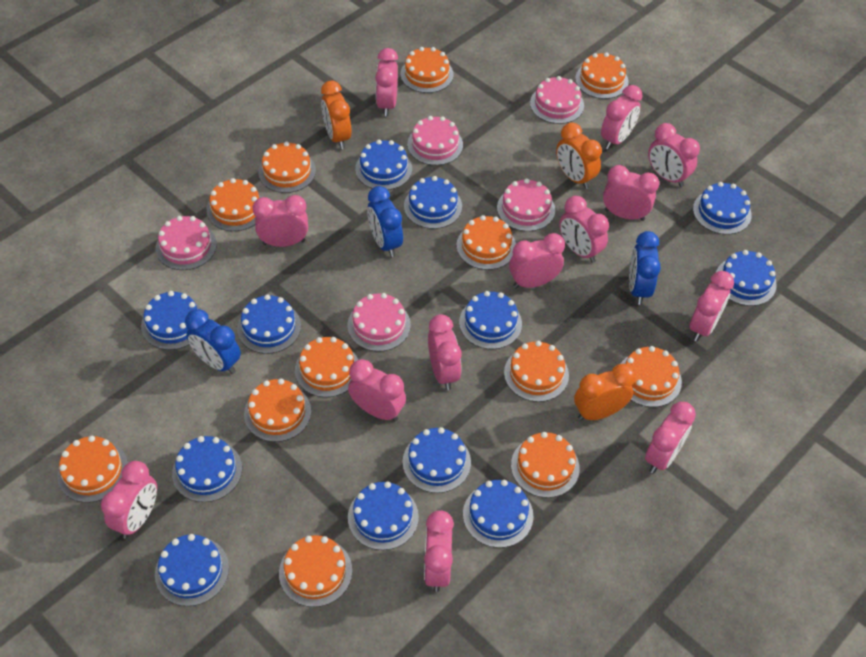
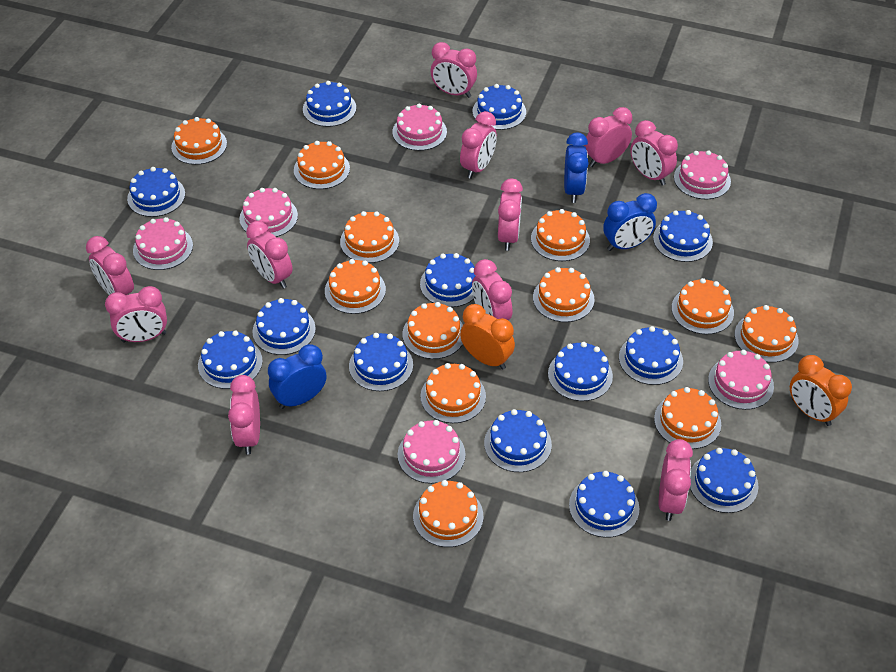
blue cake: [141,291,202,350] [155,534,229,606] [172,436,242,502] [237,294,301,354] [348,481,419,550] [355,140,412,190] [402,427,471,493] [404,176,462,229] [459,291,522,349] [463,480,534,548] [693,182,752,235] [716,250,777,306] = 12 -> [127,167,185,217] [198,330,263,389] [252,298,316,355] [303,81,356,127] [349,333,413,391] [420,253,476,307] [473,84,526,130] [484,409,552,472] [548,342,613,401] [569,471,639,538] [619,326,683,385] [653,210,713,262] [690,448,759,513] = 13
orange clock: [321,81,351,149] [556,123,602,189] [574,364,636,421] = 3 -> [460,304,515,370] [790,355,852,426] = 2
pink cake: [156,216,217,270] [348,293,411,351] [407,116,463,165] [497,178,555,231] [530,76,584,124] = 5 -> [133,217,193,270] [239,188,298,237] [392,104,447,151] [398,420,466,484] [674,151,731,199] [708,350,774,410] = 6
pink clock: [101,461,157,539] [252,195,308,247] [348,359,406,421] [375,48,398,116] [424,510,454,592] [428,314,462,390] [509,233,565,288] [559,196,609,263] [601,85,643,150] [603,165,659,221] [645,402,696,474] [648,123,700,187] [689,271,734,341] = 13 -> [86,236,134,295] [105,286,167,342] [228,375,260,455] [246,221,293,289] [431,42,477,98] [460,111,497,179] [472,259,513,321] [498,179,523,251] [585,107,632,167] [630,120,678,185] [659,439,693,521] = 11

